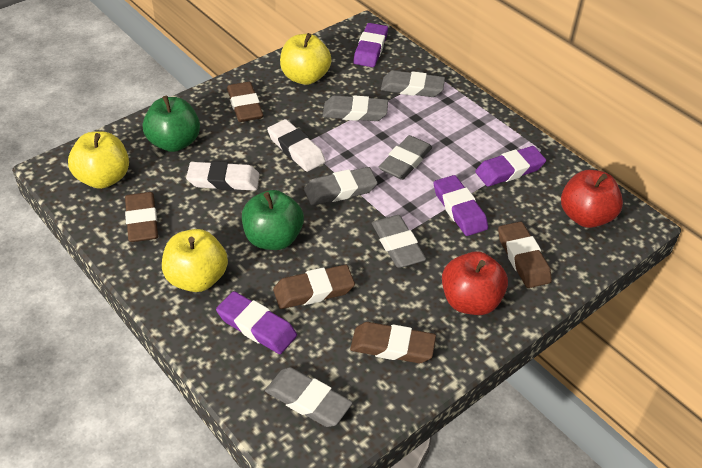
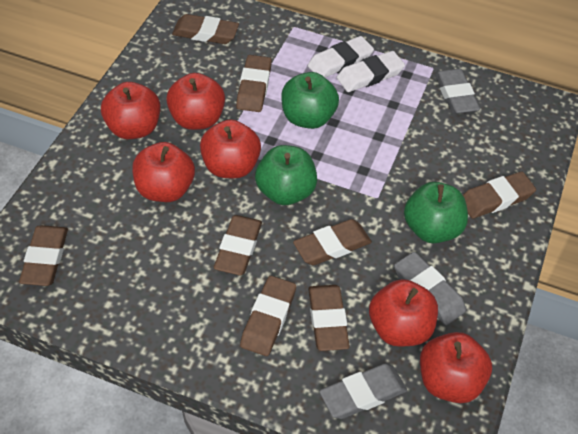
brown eraser: [125,192,158,242] [227,82,263,122] [273,265,355,309] [350,322,436,363] [498,222,552,288] = 5 -> [19,225,68,286] [172,14,239,44] [214,215,262,275] [236,55,272,112] [240,276,296,356] [293,219,372,266] [308,285,350,351] [463,171,536,219] = 8
green apple: [143,96,200,152] [242,190,304,250] = 2 -> [255,145,317,205] [281,72,339,129] [404,182,468,243] = 3
grey eraser: [265,367,353,427] [304,167,378,205] [323,95,388,121] [372,215,426,268] [379,135,432,180] [381,70,445,97] = 6 -> [319,364,407,419] [394,252,466,325] [435,69,480,114] = 3
purple eraser: [216,291,297,354] [353,23,388,67] [434,175,488,236] [475,146,546,187] = 4 -> none = 0
red apple: [442,251,508,315] [561,170,623,228] = 2 -> [101,82,160,139] [132,142,195,202] [166,73,225,130] [200,119,261,178] [369,279,438,347] [420,332,492,403] = 6
yellow apple: [68,131,129,189] [162,229,228,292] [280,33,332,85] = 3 -> none = 0

